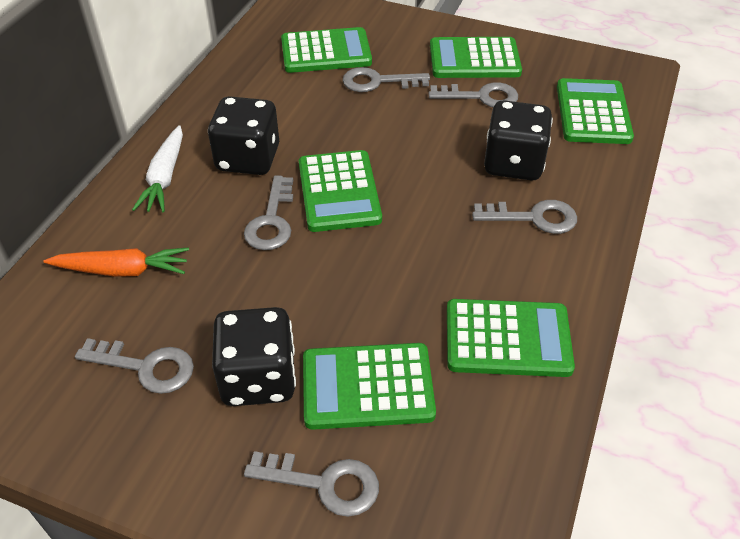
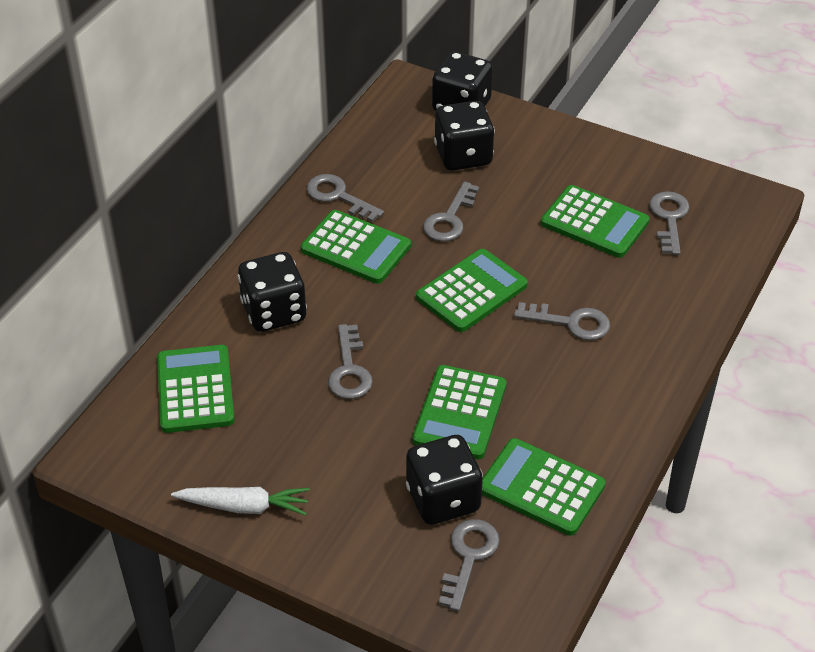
black dice: [208,96,279,175] [212,307,296,406] [484,100,553,180] = 3 -> [238,252,307,332] [406,435,483,525] [432,52,493,111] [434,101,495,171] = 4
orange carrot: [44,247,189,277] = 1 -> none = 0

